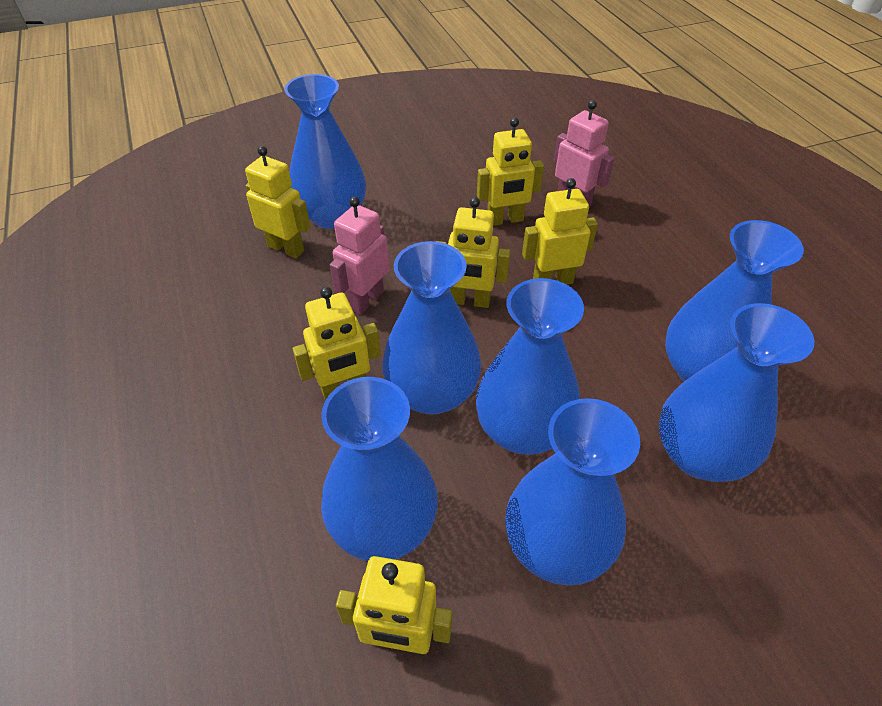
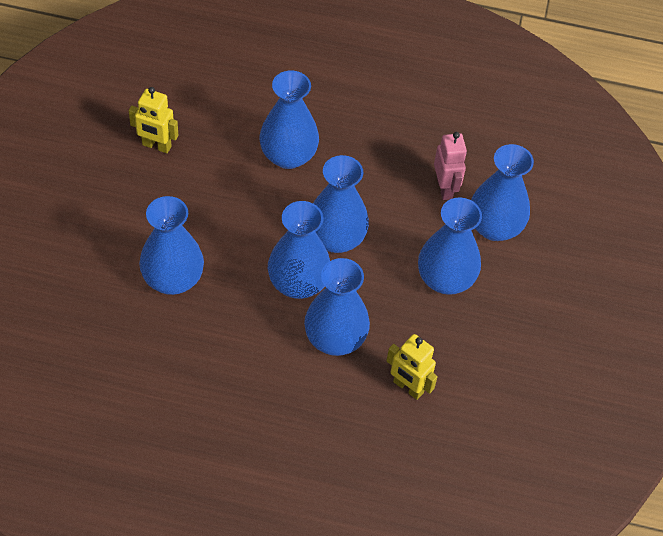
pink robot: [330,197,389,315] [554,100,615,207] = 2 -> [434,132,467,200] = 1
yellow robot: [245,146,310,258] [293,287,381,400] [336,556,452,655] [436,197,510,308] [477,118,544,226] [522,178,598,285] = 6 -> [129,87,179,153] [386,334,438,400] = 2

